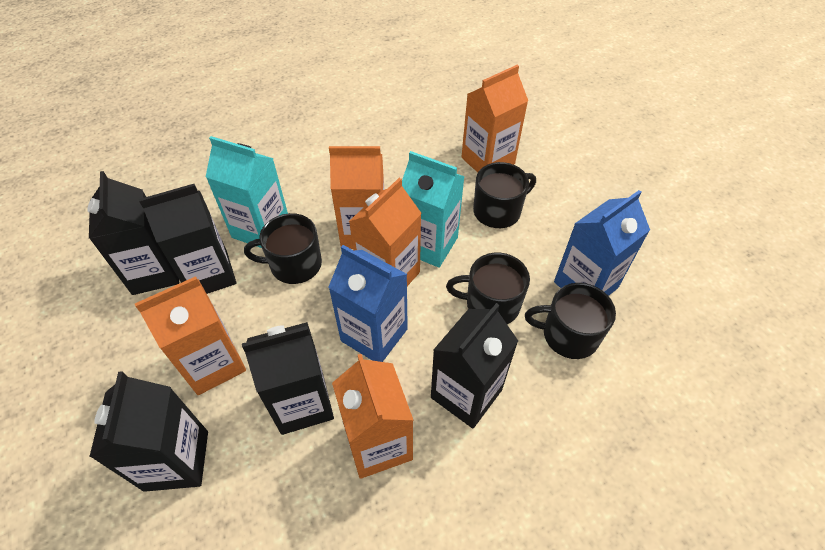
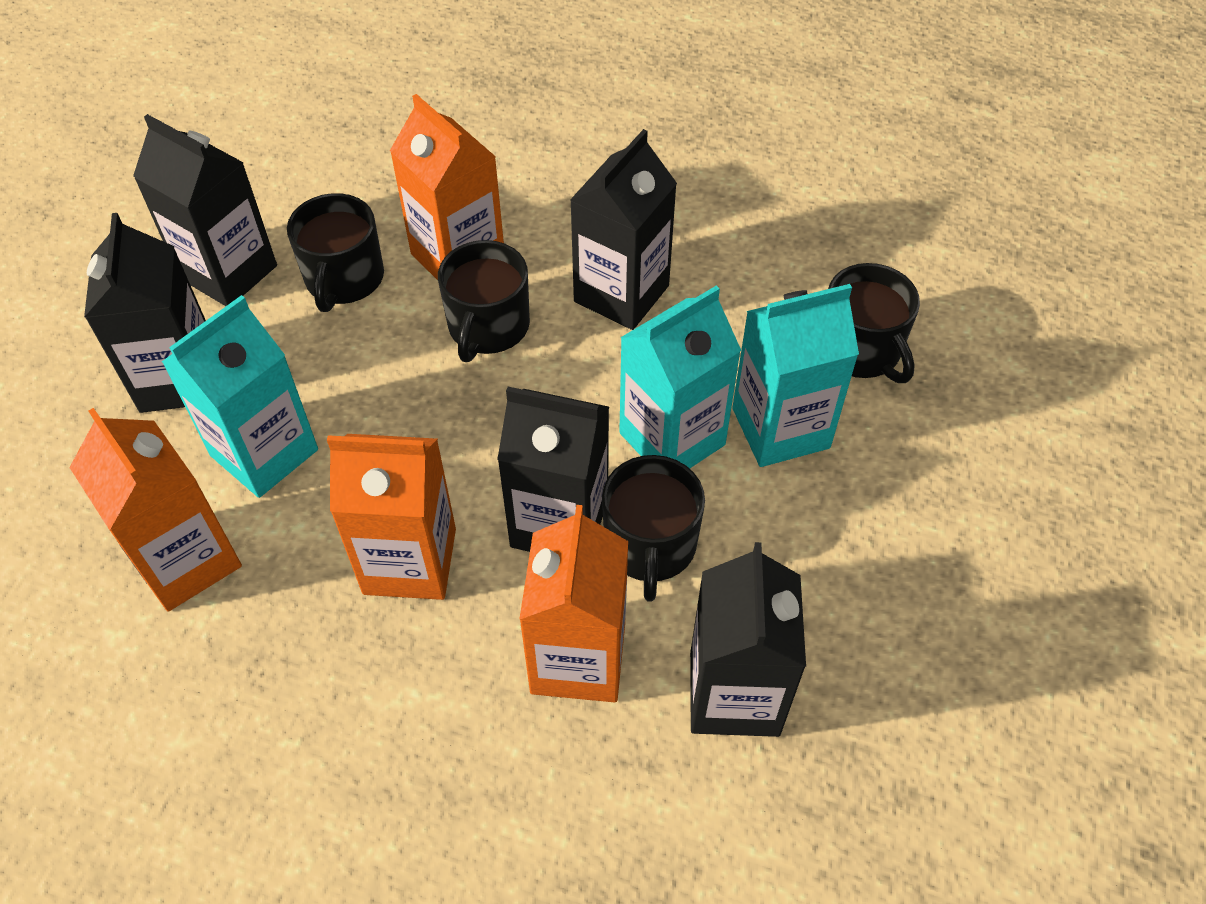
blue carton: [328,245,408,362] [554,190,650,296] = 2 -> none = 0
orange carton: [135,276,246,395] [329,146,384,249] [332,354,414,479] [349,178,422,286] [462,65,528,172] = 5 -> [69,408,242,612] [327,434,456,600] [390,94,504,280] [519,505,628,702] = 4
turquoise carton: [206,136,288,248] [402,151,465,268] = 2 -> [162,295,318,498] [619,286,741,469] [732,284,859,467] = 3

